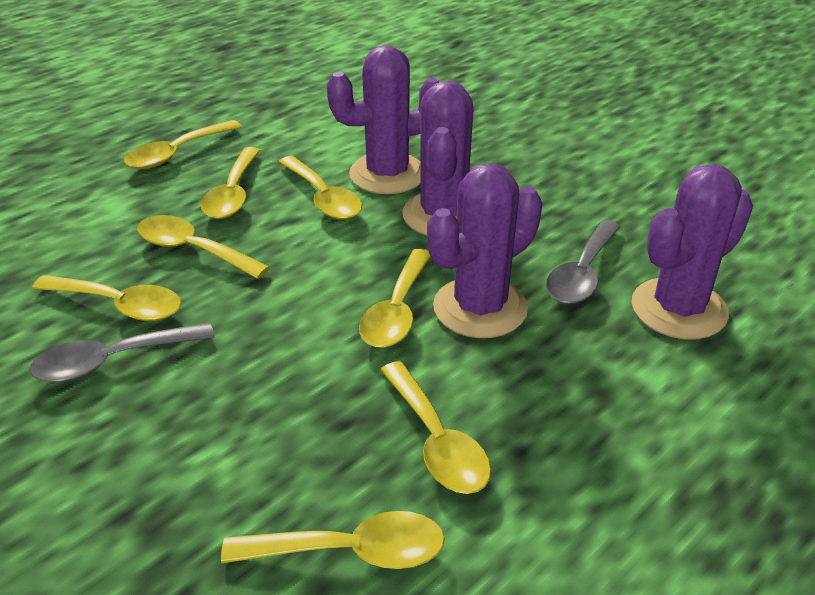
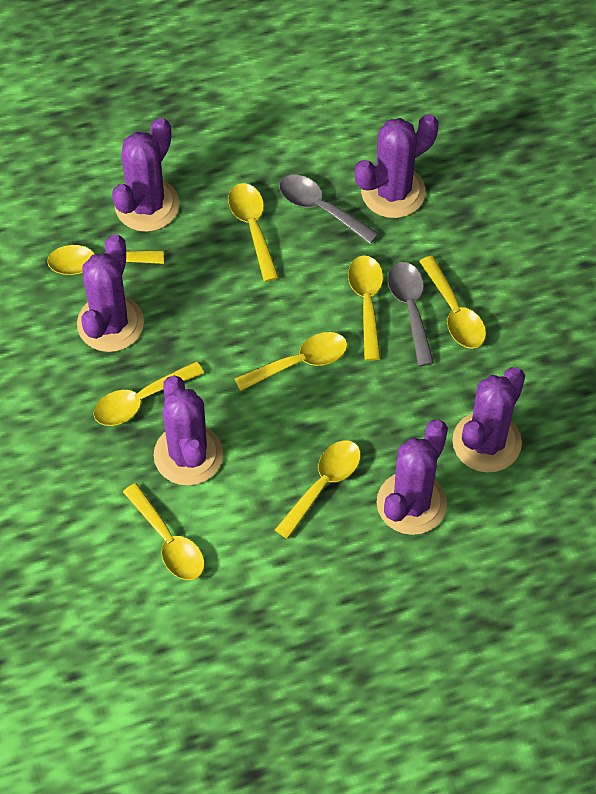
purple cactus: [327,45,439,194] [403,81,474,235] [427,163,542,338] [632,164,753,339] = 4 -> [77,234,144,352] [112,118,179,232] [154,376,223,486] [355,114,438,218] [377,420,448,535] [452,367,525,473] = 6

